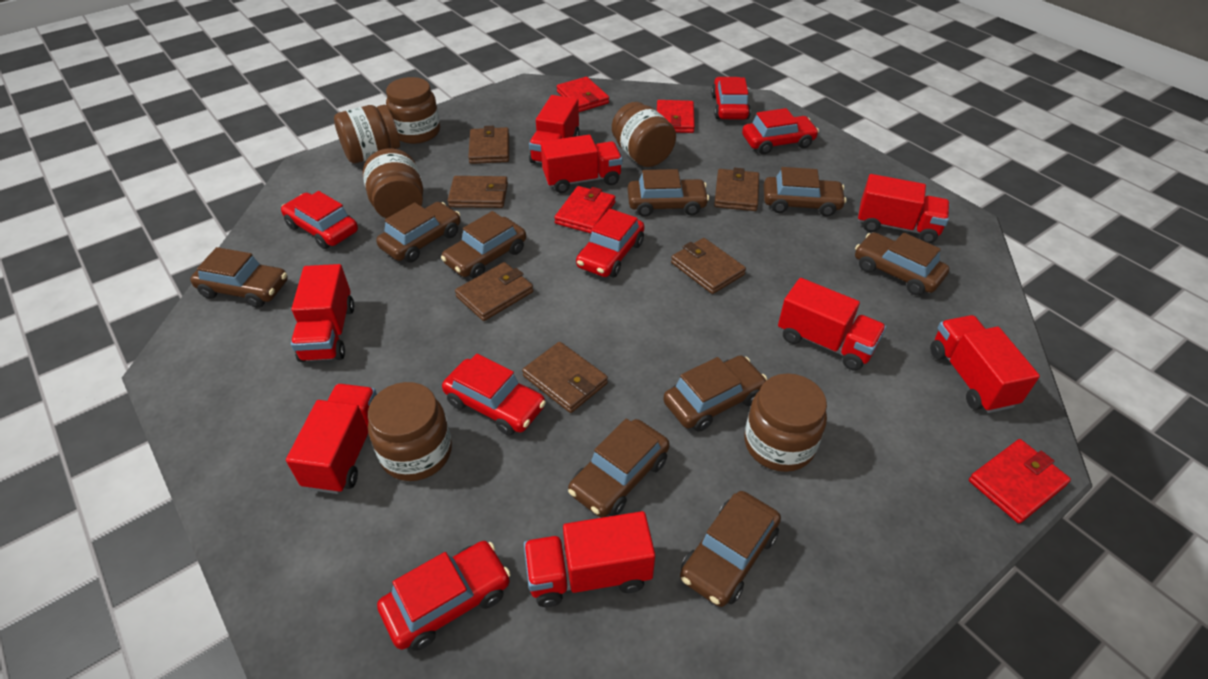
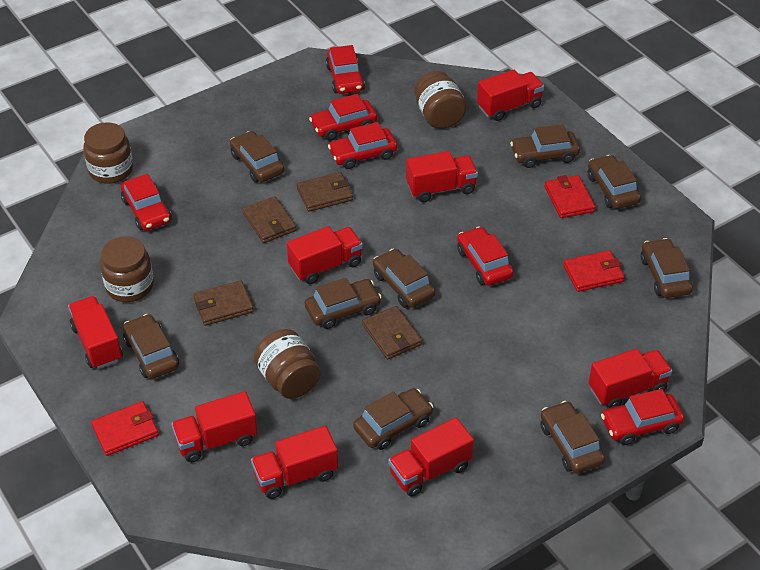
brown jar: [334,105,400,163] [363,148,423,218] [368,382,452,481] [386,77,440,144] [612,102,676,167] [744,373,827,472] = 6 -> [84,122,133,184] [100,236,154,302] [254,329,321,399] [415,71,467,129] = 4
brown wallet: [447,176,508,208] [455,262,533,321] [468,126,509,164] [522,342,608,413] [671,238,746,294] [714,168,759,211] = 6 -> [193,280,254,326] [242,196,296,243] [297,172,353,212] [362,306,422,359] = 4
red wallet: [554,186,615,233] [557,77,609,112] [657,100,695,133] [969,439,1071,524] = 4 -> [91,401,159,456] [545,175,595,218] [563,250,625,292] = 3

